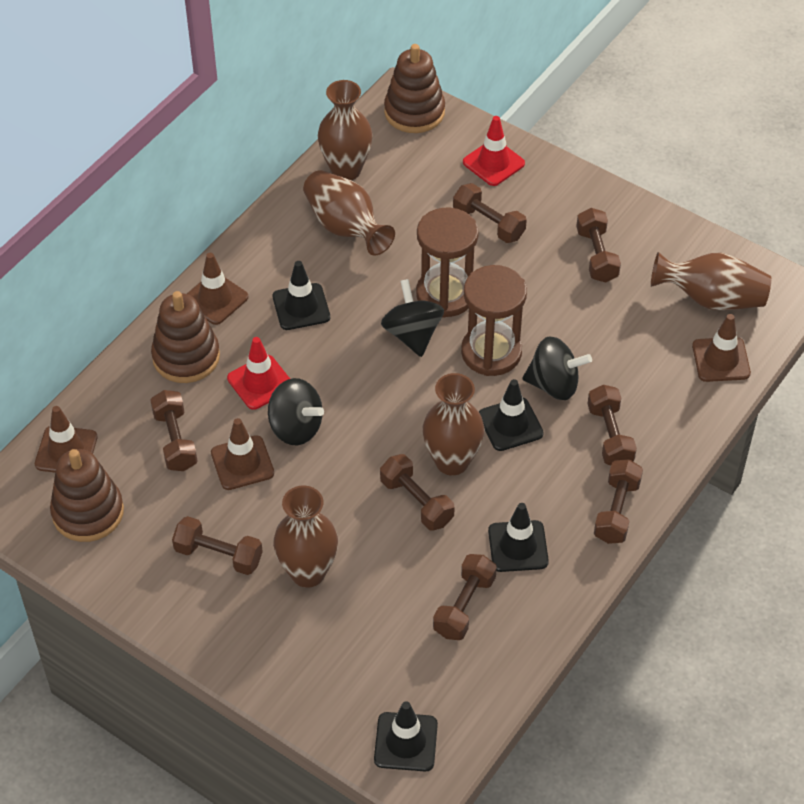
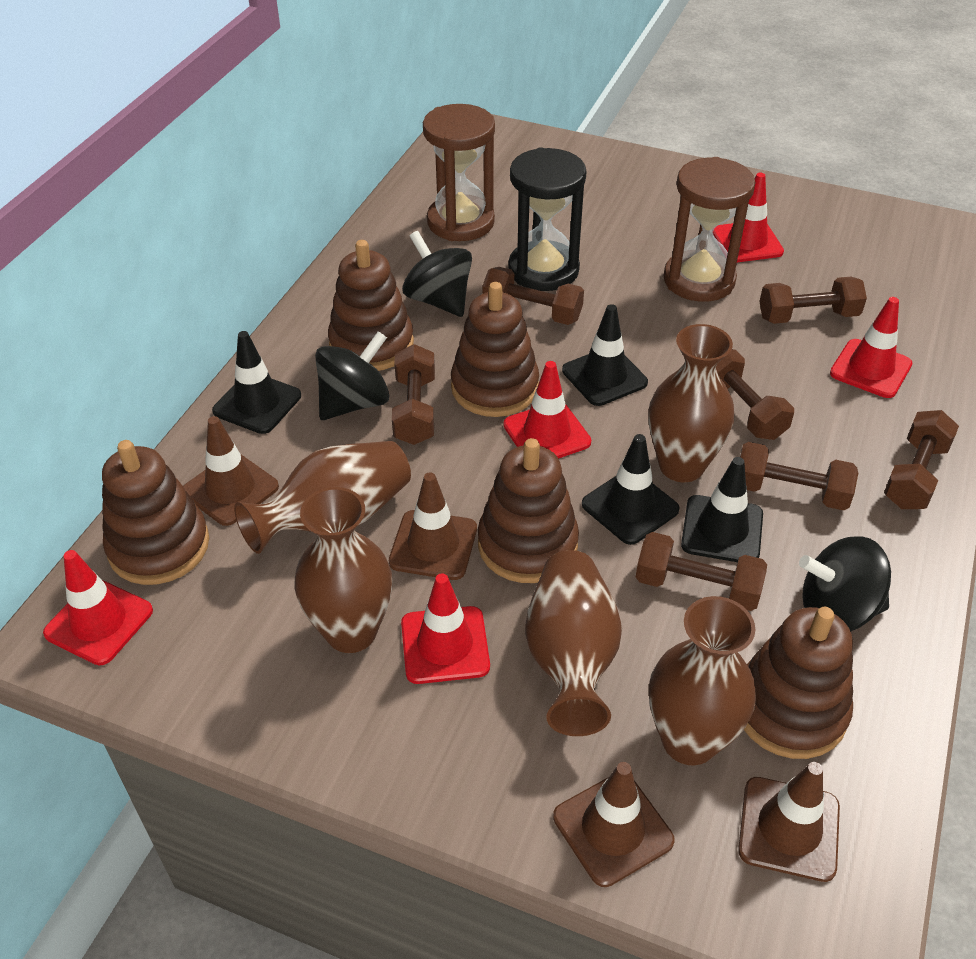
black hourglass: none = 0 -> [508,147,587,291] = 1
brown dumbbell: [150,390,198,471] [172,516,263,575] [380,454,455,531] [433,554,497,640] [453,183,527,243] [576,208,621,283] [587,385,637,465] [594,459,643,544] = 8 -> [392,344,435,445] [482,267,584,325] [636,532,767,611] [716,349,794,440] [740,442,858,510] [759,277,867,324] [884,410,959,509] = 7
brown stacking toy: [50,449,124,542] [151,291,220,383] [384,44,445,133] = 3 -> [102,440,209,585] [328,240,414,371] [451,282,539,417] [478,438,579,583] [744,607,853,759] = 5
red traffic cone: [227,337,290,410] [463,116,525,186] = 2 -> [43,550,153,665] [401,573,490,684] [503,361,591,459] [713,173,784,262] [830,297,913,398] = 5

